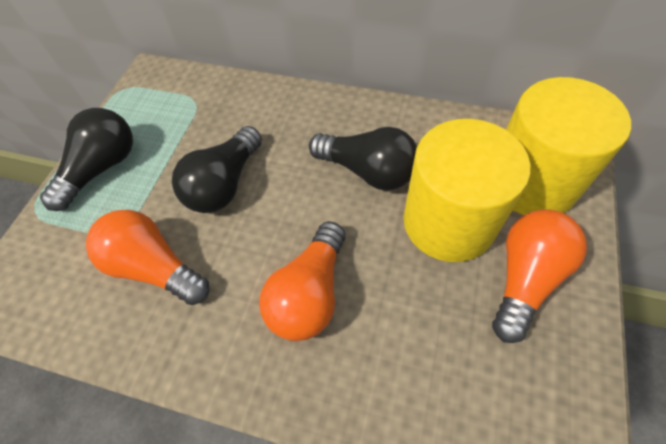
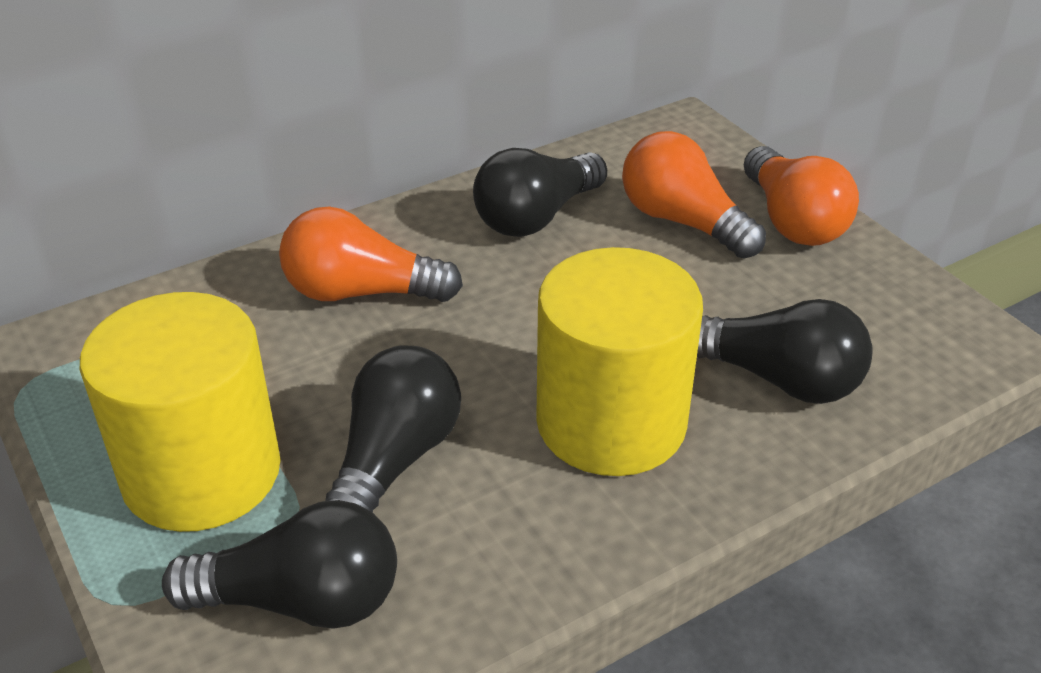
black light bulb: [40,108,133,211] [172,126,262,213] [309,127,417,191] = 3 -> [162,500,397,629] [326,346,461,512] [473,148,607,237] [697,299,873,404] = 4

